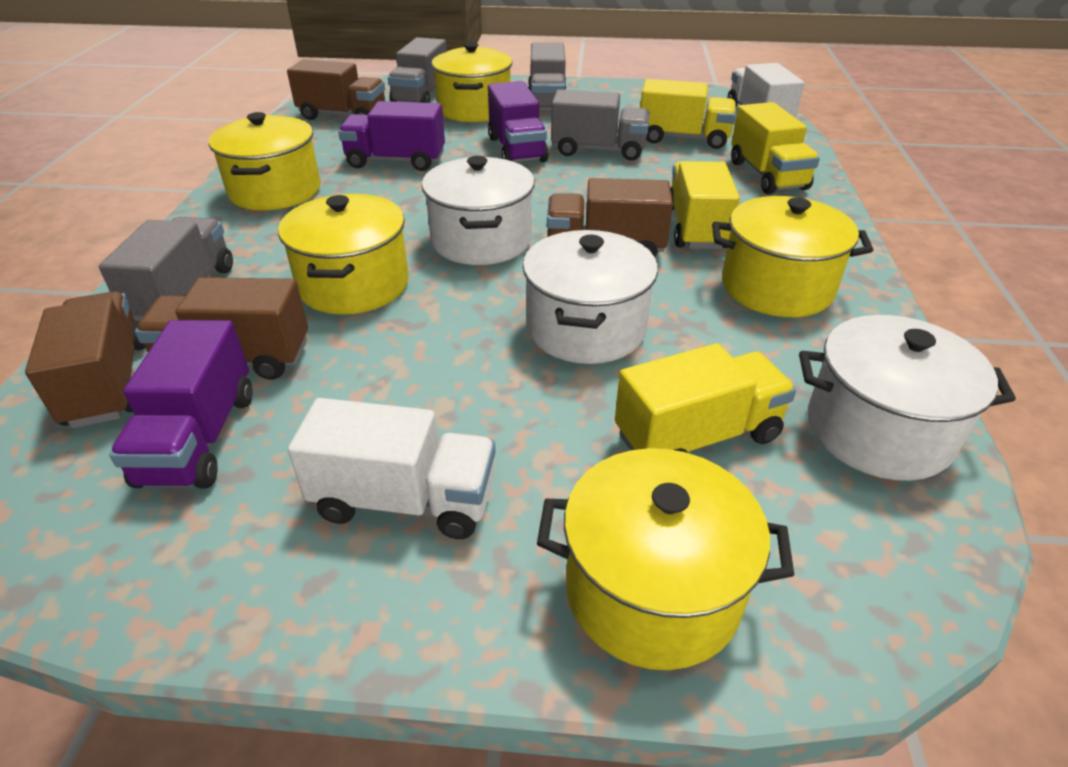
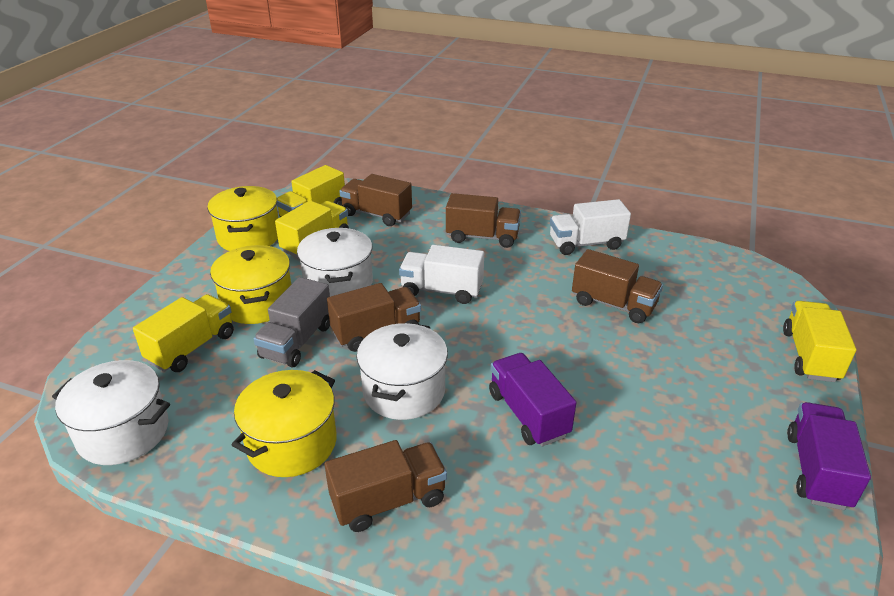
brown truck: [25,291,146,428] [135,277,308,380] [287,59,385,120] [547,178,673,257] = 4 -> [324,440,447,532] [327,283,421,352] [339,174,412,226] [446,193,521,248] [572,249,663,323] = 5
grey truck: [99,217,233,321] [388,37,447,103] [528,43,567,110] [551,90,650,161] = 4 -> [254,277,330,367] = 1
purple truck: [109,320,253,489] [338,101,445,171] [488,81,549,162] = 3 -> [489,353,576,447] [787,402,871,510] = 2
yellow pot: [209,112,321,211] [278,194,409,315] [432,42,512,122] [537,448,794,670] [712,196,873,317] = 5 -> [207,186,278,251] [210,245,291,324] [232,370,337,477] = 3

